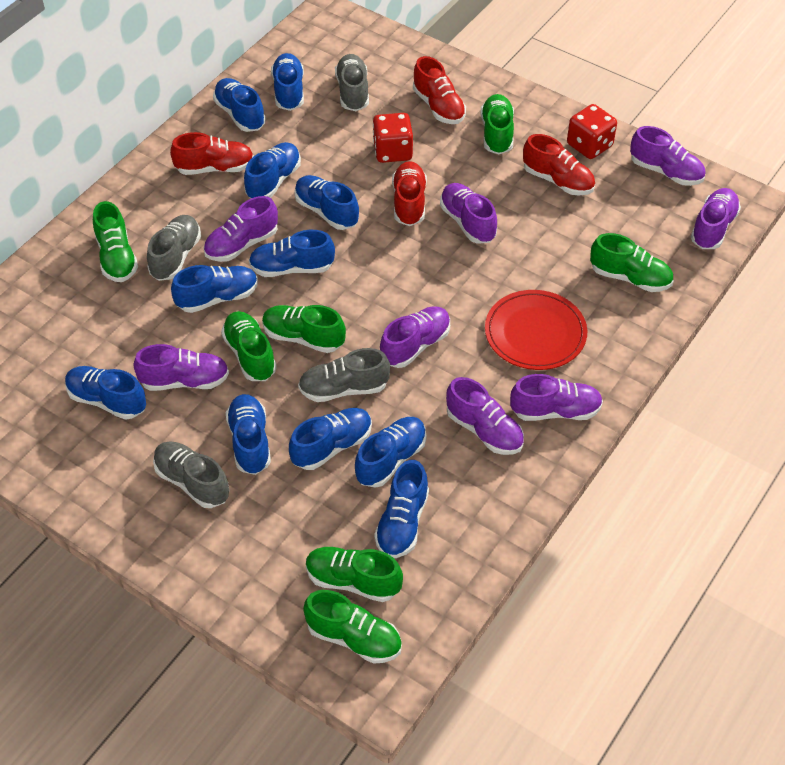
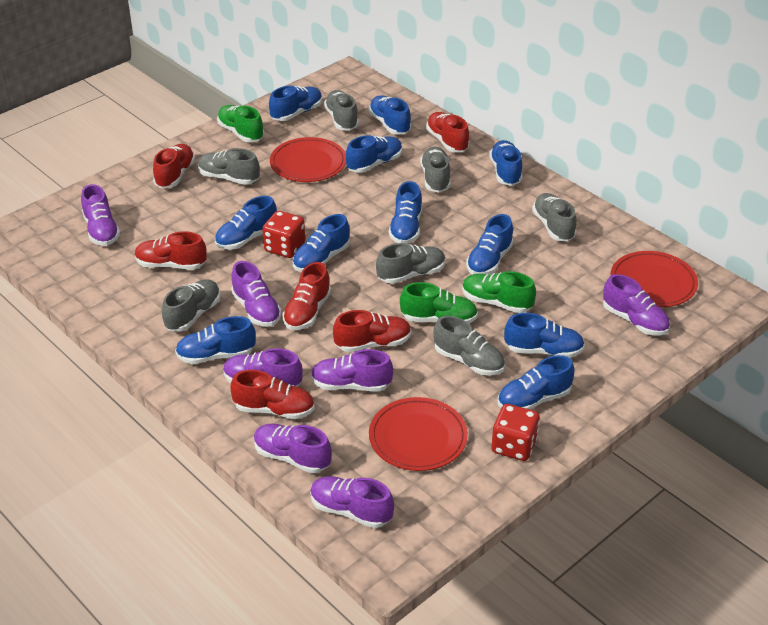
green shoe: [93,201,138,282] [221,311,277,381] [262,305,346,353] [303,590,402,663] [306,547,403,602] [481,94,514,154] [590,233,673,292] = 7 -> [217,105,264,142] [400,282,478,323] [462,271,536,313] = 3
grey shoe: [147,215,201,281] [153,441,230,508] [298,348,390,402] [335,54,369,111] = 4 -> [162,279,221,332] [198,148,260,185] [324,90,359,131] [376,243,446,284] [420,147,451,193] [434,316,505,376] [532,193,577,242] = 7
purple shoe: [134,344,229,391] [204,196,278,262] [380,306,450,368] [440,183,497,244] [446,377,524,455] [510,374,603,421] [630,126,706,186] [691,188,741,249] = 8 -> [81,184,120,246] [224,348,303,387] [231,261,282,327] [254,424,332,473] [310,476,394,528] [311,349,393,392] [603,274,670,336] = 7
red plate: [485,290,587,370] = 1 -> [270,137,346,182] [369,397,468,471] [611,251,698,307] = 3
red shoe: [170,132,254,175] [392,161,427,226] [413,56,466,124] [523,134,595,196] = 4 -> [135,231,207,270] [153,144,195,189] [231,370,315,419] [282,262,331,330] [333,310,411,352] [426,112,470,152] = 6

